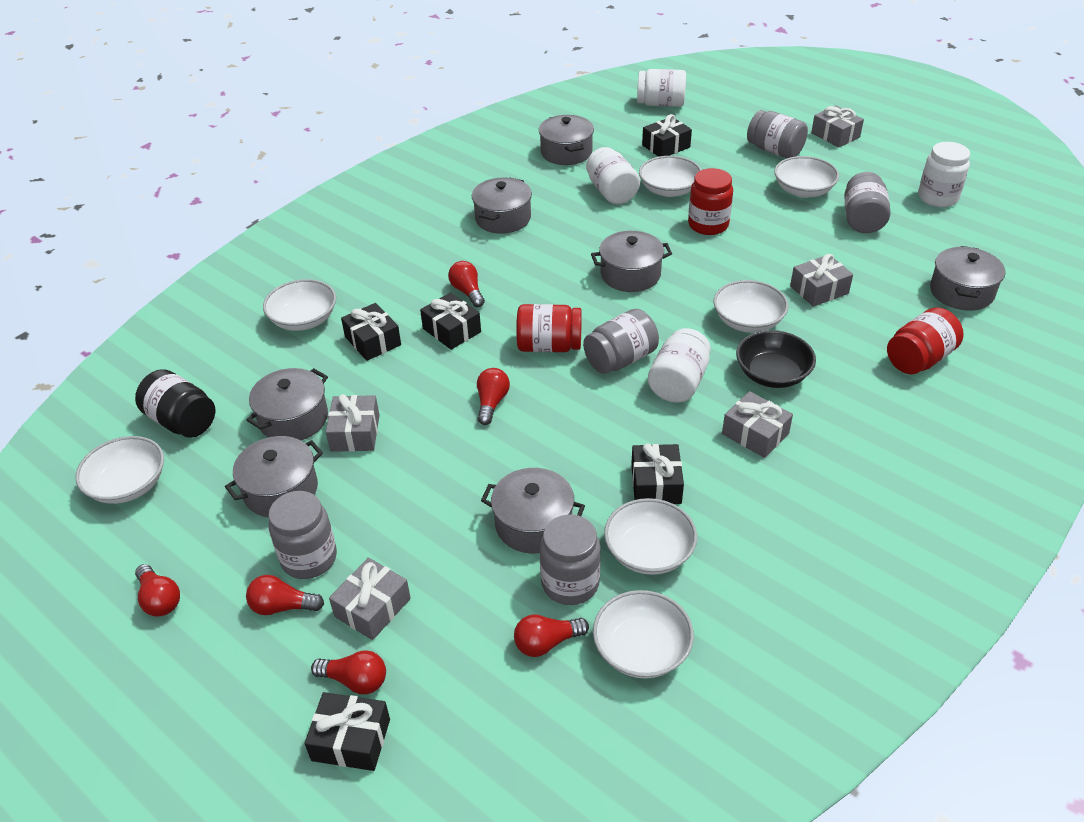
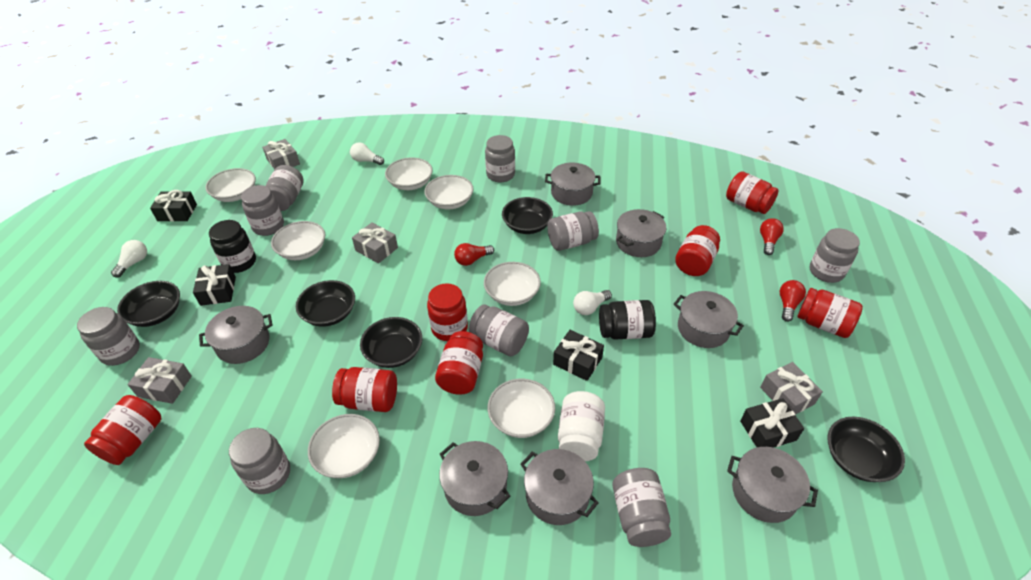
black bowl: [736,330,816,388] = 1 -> [117,281,180,327] [296,280,355,327] [360,317,422,368] [502,197,553,234] [828,417,905,482] = 5
black gift: [304,692,390,771] [341,303,401,361] [420,292,481,350] [631,444,684,504] [642,114,692,157] = 5 -> [150,190,197,221] [193,264,236,306] [553,330,604,381] [740,398,804,448] = 4
black jar: [135,369,215,438] = 1 -> [209,220,256,273] [599,300,656,339] = 2
grey gift: [326,394,379,452] [329,557,411,640] [722,391,793,458] [790,254,853,307] [811,105,864,147] = 5 -> [127,357,192,404] [262,139,300,169] [352,222,398,264] [760,362,823,415] = 4
grey jar: [268,491,337,579] [540,515,601,605] [583,309,659,374] [747,110,808,158] [844,172,891,233] = 5 -> [77,307,140,366] [229,428,290,494] [241,185,284,236] [265,165,304,211] [469,305,529,356] [485,135,515,182] [547,211,599,251] [612,468,671,547] [810,228,860,283] = 9
red jar: [516,304,582,352] [688,168,733,235] [887,307,964,374] = 3 -> [84,395,162,465] [332,367,397,412] [427,284,468,341] [435,331,483,395] [675,225,720,276] [726,171,779,214] [797,288,863,338] = 7
red light bulb: [135,564,180,617] [246,575,324,615] [311,650,386,694] [448,261,485,307] [477,368,510,425] [514,614,589,657] = 6 -> [454,243,494,266] [760,218,784,255] [780,280,806,322] = 3
white jar: [586,147,640,204] [637,69,686,107] [648,328,711,403] [918,142,970,207] = 4 -> [558,391,605,461] = 1
white light bulb: none = 0 -> [111,240,147,278] [350,143,384,165] [573,290,612,315] = 3

